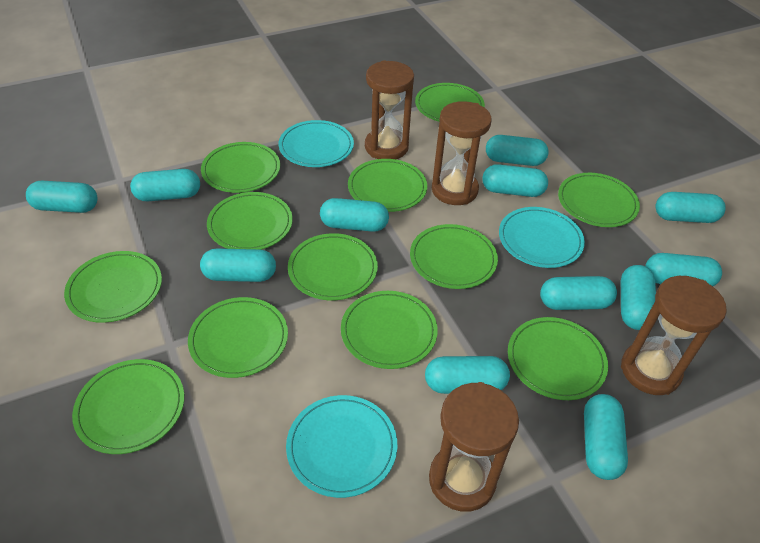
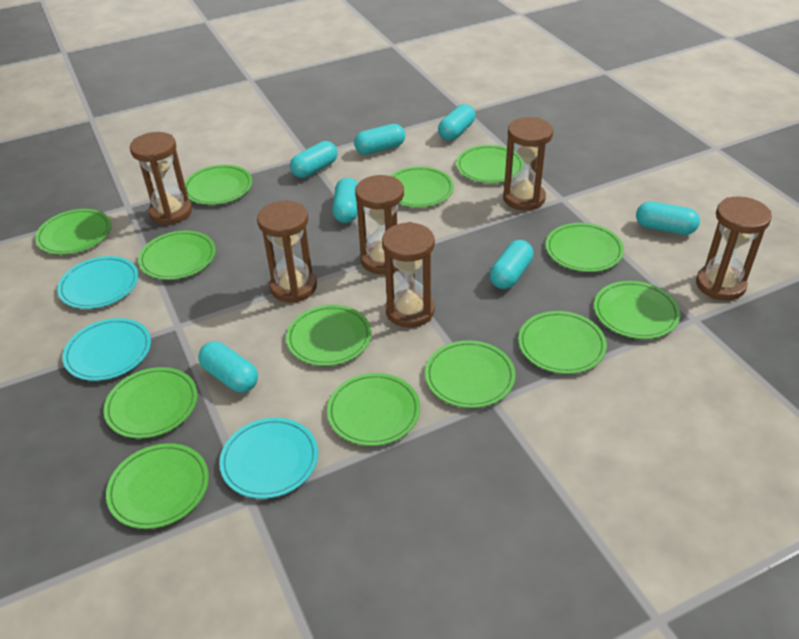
brown hourglass: [365,61,414,159] [429,382,519,512] [432,101,492,205] [621,276,727,395] = 4 -> [130,132,192,225] [257,201,317,303] [355,175,404,274] [382,222,435,328] [503,117,553,211] [696,196,772,301] = 6
green plate: [64,251,162,323] [72,359,184,454] [188,297,288,378] [201,142,280,193] [207,192,293,250] [288,233,378,300] [341,291,438,369] [348,159,427,212] [410,224,498,289] [415,83,485,122] [508,317,608,400] [558,173,640,227] = 12 -> [35,209,111,255] [104,367,197,438] [106,443,209,529] [138,231,216,280] [184,165,252,205] [286,305,372,366] [327,373,420,446] [390,166,454,207] [425,340,515,408] [456,145,524,183] [518,311,607,374] [546,223,624,272] [594,281,680,339] = 13
turquoise capsule: [26,181,98,213] [130,169,200,201] [200,248,276,282] [320,198,389,232] [425,356,510,394] [482,164,548,197] [486,135,549,166] [540,276,617,310] [584,394,628,480] [621,265,656,330] [645,253,722,286] [655,192,726,223] = 12 -> [198,341,258,392] [290,141,337,178] [333,178,358,223] [354,124,405,155] [438,104,475,141] [490,240,533,289] [636,201,700,235] = 7

